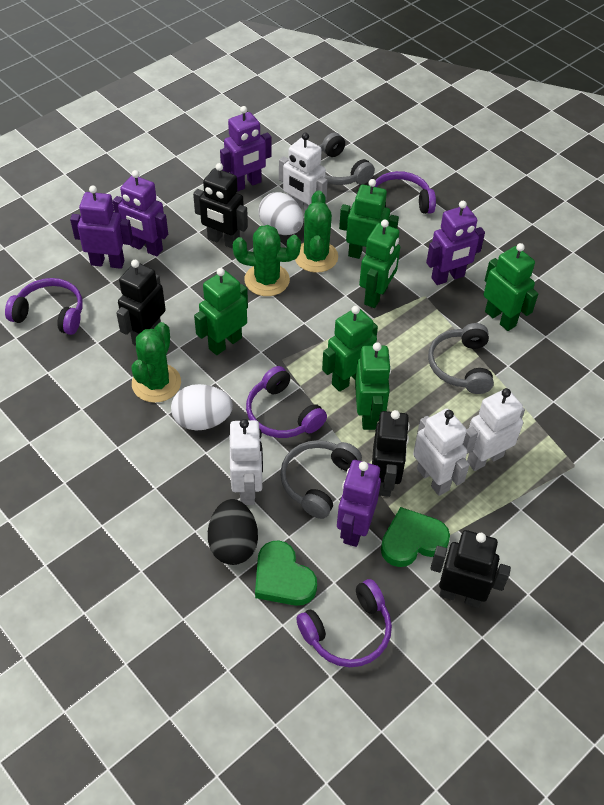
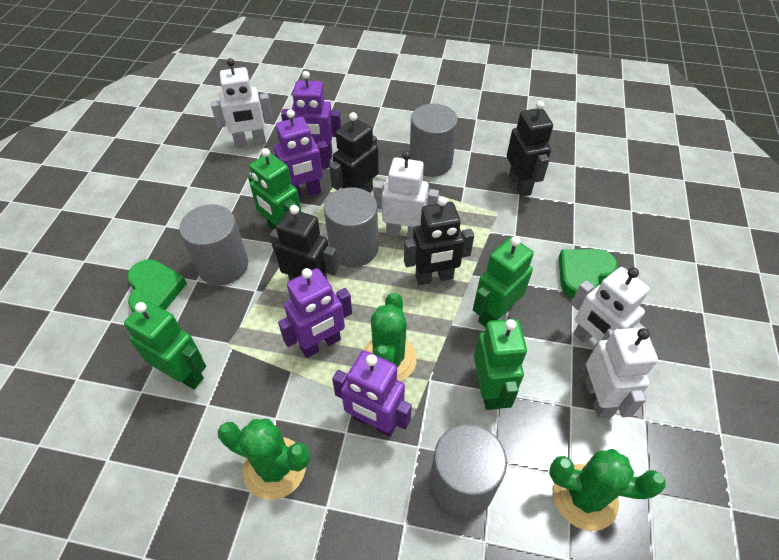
black egg: [208,499,258,565] = 1 -> none = 0
green robot: [194,268,248,355] [322,306,378,392] [339,179,399,259] [355,342,391,430] [359,219,400,308] [484,243,538,331] = 6 -> [124,301,206,389] [248,148,301,229] [473,236,533,327] [474,319,527,410] = 4
grey cylinder: none = 0 -> [180,204,248,285] [324,187,378,267] [410,104,458,177] [429,424,507,519] = 4
grey headphones: [280,440,362,519] [319,133,375,185] [428,323,494,394] = 3 -> none = 0
purple headphones: [5,278,83,335] [246,366,327,438] [296,579,392,667] [374,171,436,214] = 4 -> none = 0
purple robot: [70,185,133,269] [113,170,168,256] [220,106,272,191] [337,460,381,547] [426,201,485,285] = 5 -> [274,109,330,199] [278,268,352,358] [281,71,341,159] [332,350,412,437] = 4
white egg: [171,384,233,430] [258,192,304,235] = 2 -> none = 0

